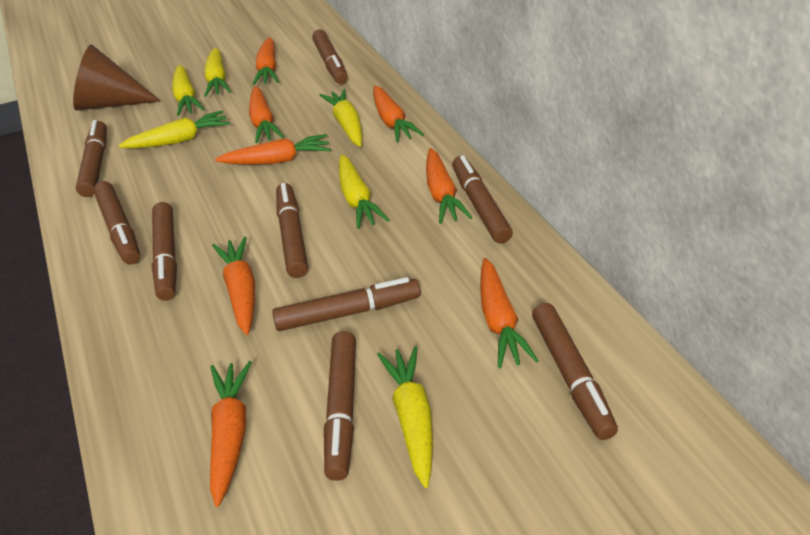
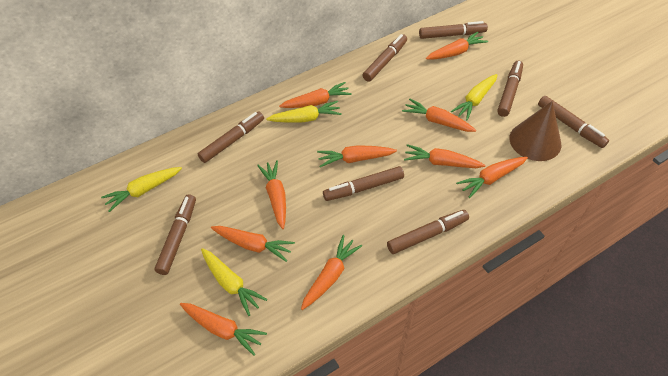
brown marker: [76,120,107,197] [93,181,140,265] [152,202,177,301] [272,277,421,331] [276,183,308,278] [312,30,348,84] [324,331,356,481] [452,155,513,243] [532,303,618,440] = 9 -> [154,194,196,275] [198,111,264,163] [323,166,404,201] [362,34,407,82] [387,210,469,254] [419,21,488,39] [497,61,523,117] [538,96,609,148] = 8
orange carrot: [210,361,252,507] [212,237,255,335] [215,134,331,165] [249,86,284,143] [252,37,279,85] [373,85,424,142] [426,148,473,224] [480,258,539,368] = 8 -> [180,303,267,356] [211,226,295,262] [257,160,286,229] [279,82,352,108] [301,235,362,310] [317,145,397,167] [402,99,476,132] [404,144,485,168] [426,32,488,60] [456,157,528,198] = 10
yellow carrot: [119,110,230,149] [172,65,205,116] [204,48,231,97] [319,89,362,147] [339,154,389,229] [377,346,433,488] = 6 -> [101,167,182,212] [201,248,267,316] [266,101,342,123] [451,74,497,121] = 4

